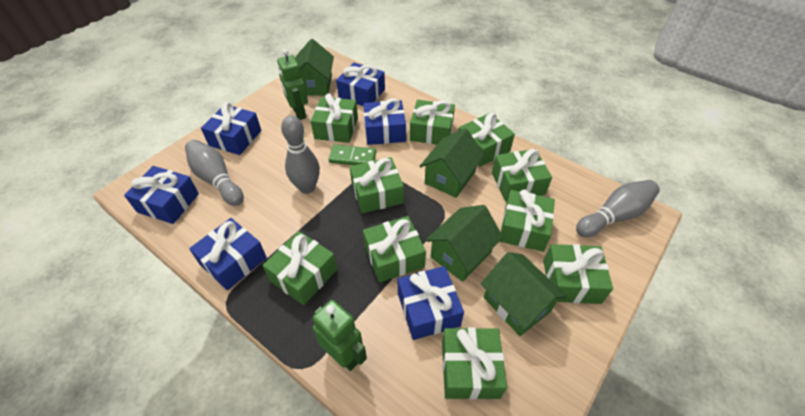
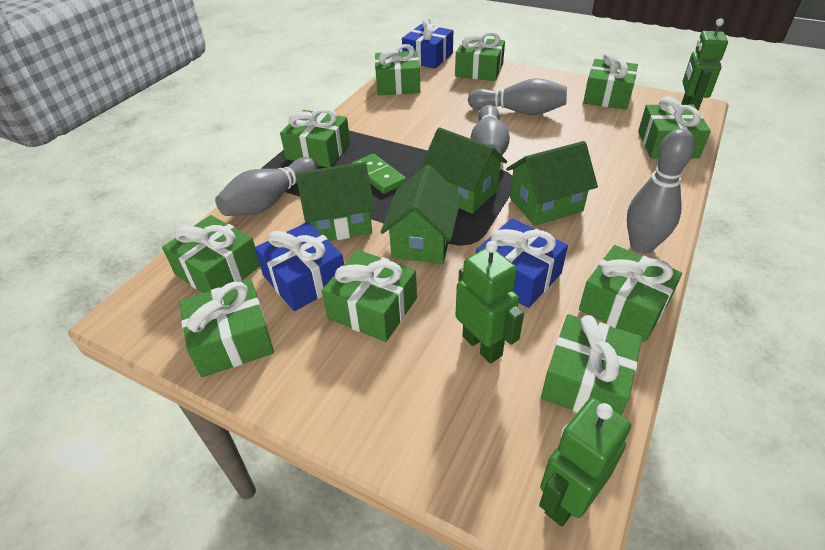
blue gift: [124,166,199,224] [189,218,267,290] [201,102,261,155] [336,63,385,106] [363,98,406,145] [398,266,464,340] = 6 -> [255,222,344,311] [402,17,453,69] [476,218,568,308] = 3
green robot: [277,49,308,120] [312,300,367,371] = 2 -> [456,241,524,363] [539,398,631,526] [681,18,728,111] = 3
grey bowling pin: [185,140,244,206] [281,116,320,194] [576,180,660,237] = 3 -> [215,157,318,216] [468,78,567,115] [471,105,510,155] [627,129,695,254] = 4

